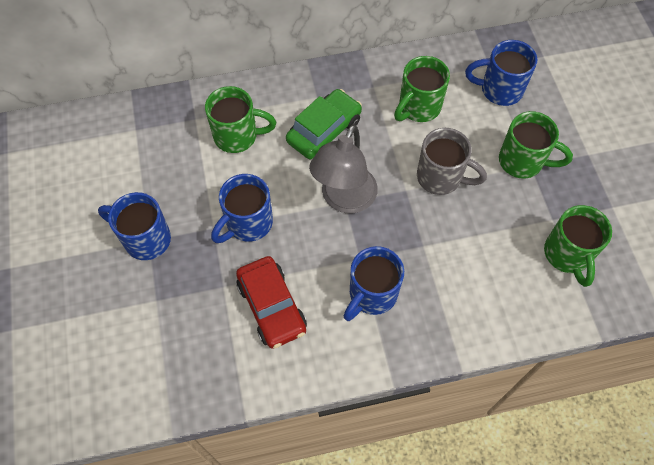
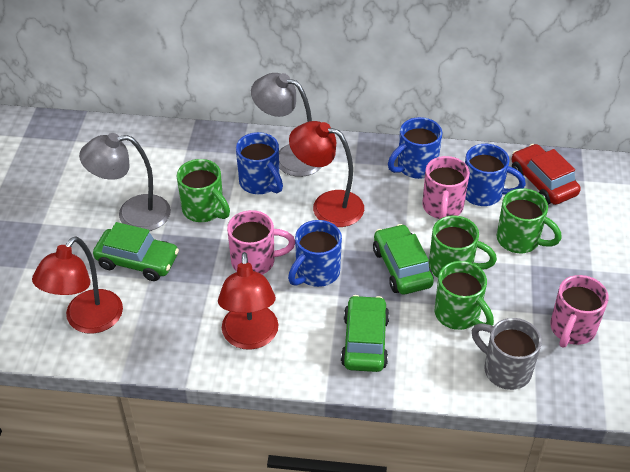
green car: [286,89,362,159] = 1 -> [93,222,179,281] [341,295,389,372] [373,224,434,295] = 3
grey lamp: [309,124,378,213] = 1 -> [79,133,171,231] [251,73,321,177] = 2
pink mug: none = 0 -> [227,210,295,275] [422,156,470,219] [550,275,609,348] = 3
red lamp: none = 0 -> [32,236,123,334] [218,252,278,350] [289,121,364,227] = 3

